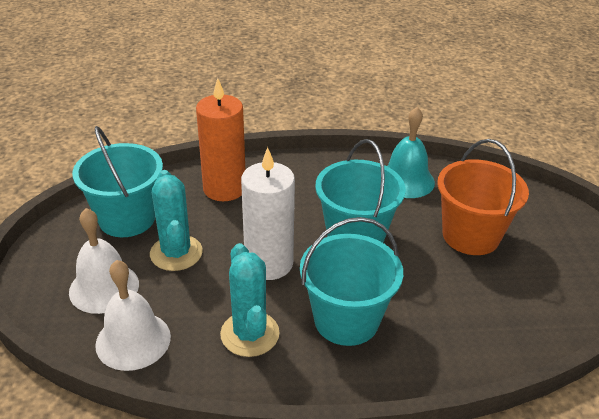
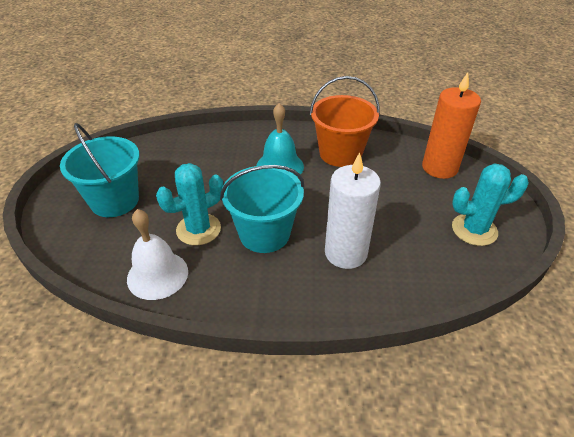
turquoise bucket: [72,126,163,237] [300,217,403,346] [315,139,406,243] = 3 -> [60,123,140,217] [220,165,304,253] = 2
white bell: [69,208,139,314] [95,260,171,371] = 2 -> [127,209,188,300] = 1

